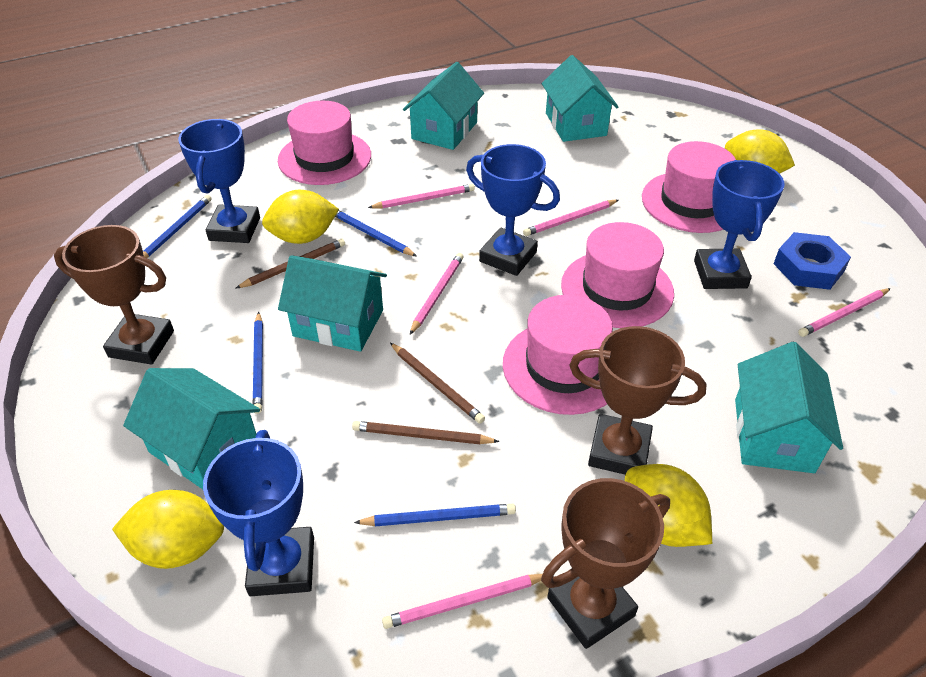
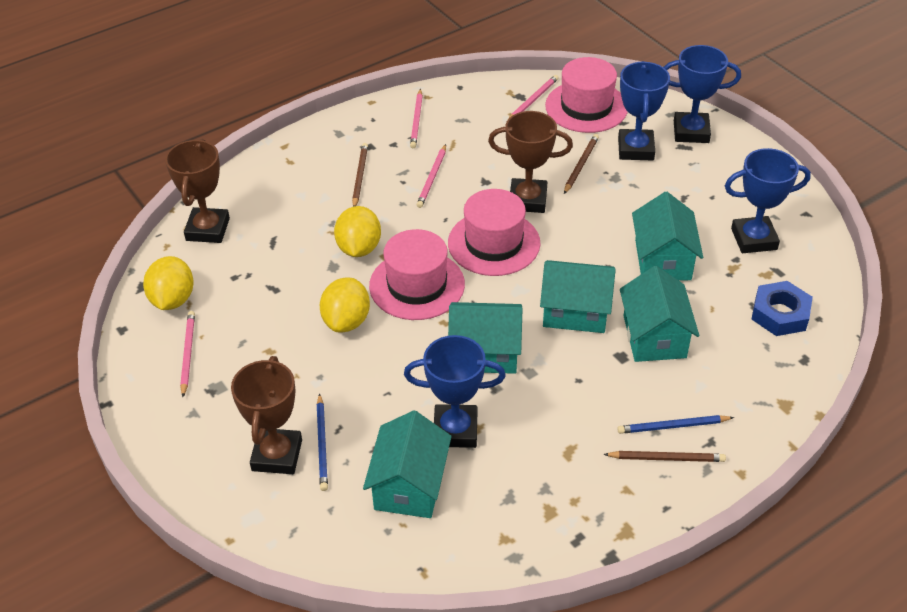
blue pencil: [143,195,212,258] [252,312,263,414] [335,210,417,256] [354,504,516,526] = 4 -> [317,394,328,491] [617,415,734,434] = 2
pink hat: [278,101,371,185] [503,295,613,415] [561,222,674,328] [642,141,736,233] = 4 -> [369,229,465,320] [448,189,541,276] [545,57,628,133] = 3
pink pencil: [368,184,475,209] [382,574,543,629] [410,253,464,334] [523,200,619,236] [798,288,891,337] = 5 -> [180,311,195,397] [410,89,423,148] [416,144,446,208] [508,75,558,119] = 4
yellow lemon: [112,490,224,569] [262,190,339,244] [625,464,712,547] [725,129,795,174] = 4 -> [143,256,194,310] [320,278,370,332] [334,206,381,257] = 3

